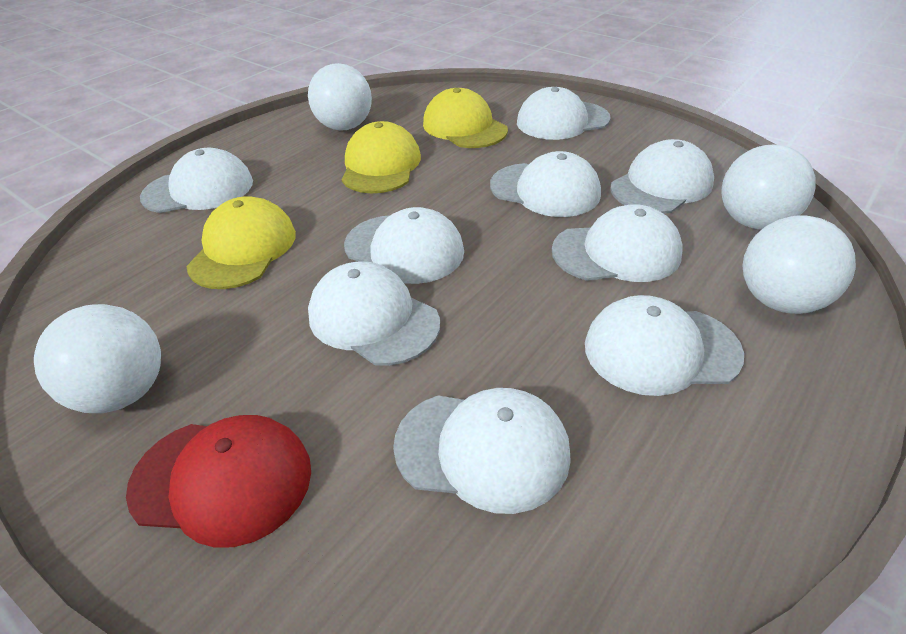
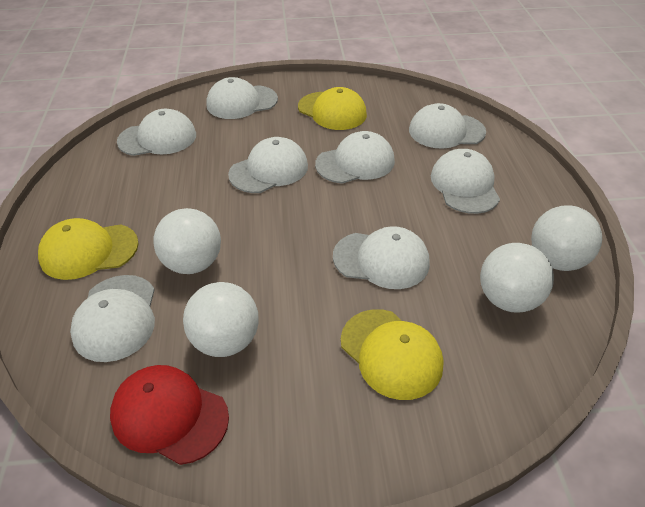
white cap: [140,148,253,213] [308,261,440,366] [344,207,464,284] [393,388,571,514] [490,151,601,217] [517,87,611,140] [552,204,683,282] [585,295,744,396] [610,139,714,214] = 9 -> [70,275,155,362] [117,109,196,156] [206,77,278,119] [228,137,308,193] [315,131,395,184] [333,226,430,289] [409,103,486,149] [431,149,500,214] = 8

